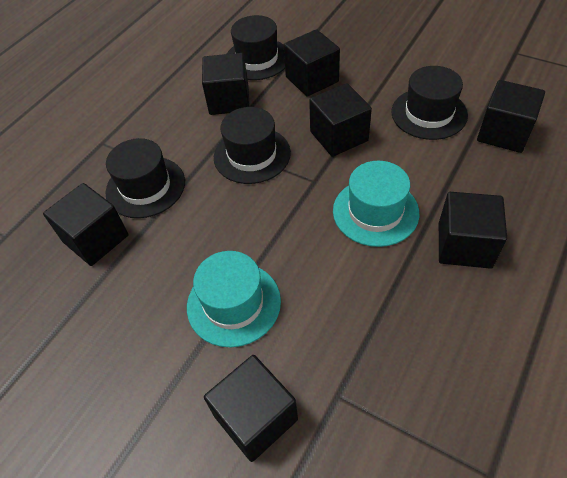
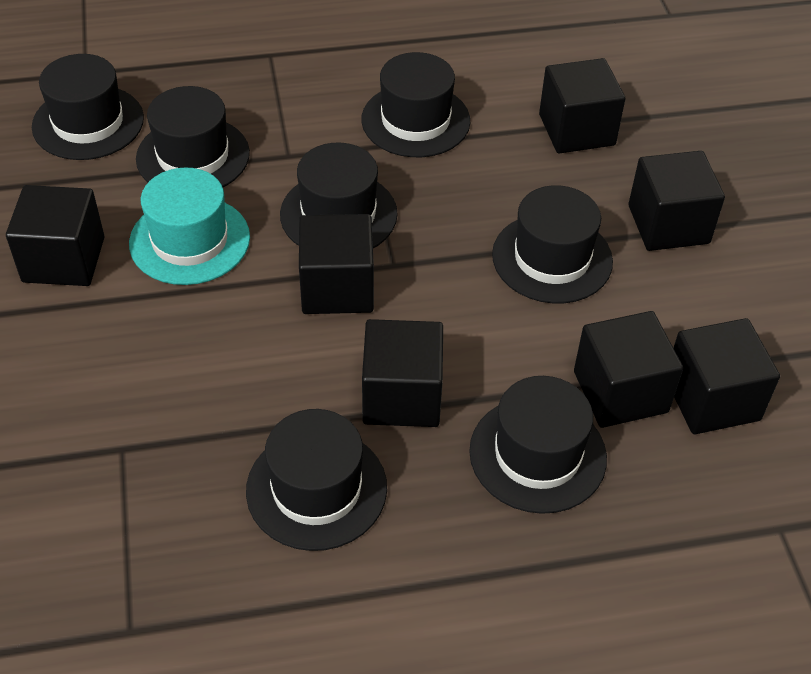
black hat: [106,138,185,218] [214,107,291,184] [227,15,285,80] [391,66,468,140] = 4 -> [32,54,144,160] [136,86,250,187] [246,409,387,551] [280,142,398,248] [361,52,470,157] [469,376,607,514] [492,185,613,303] = 7
turquoise hat: [187,251,281,347] [333,161,419,247] = 2 -> [129,168,250,285] = 1

